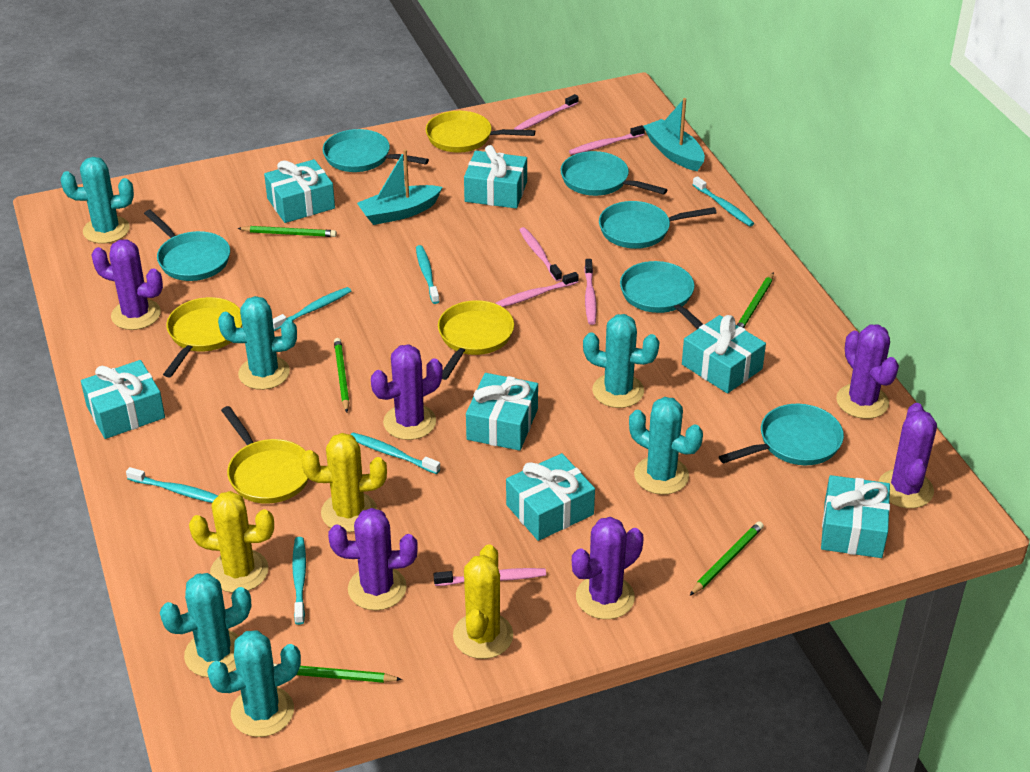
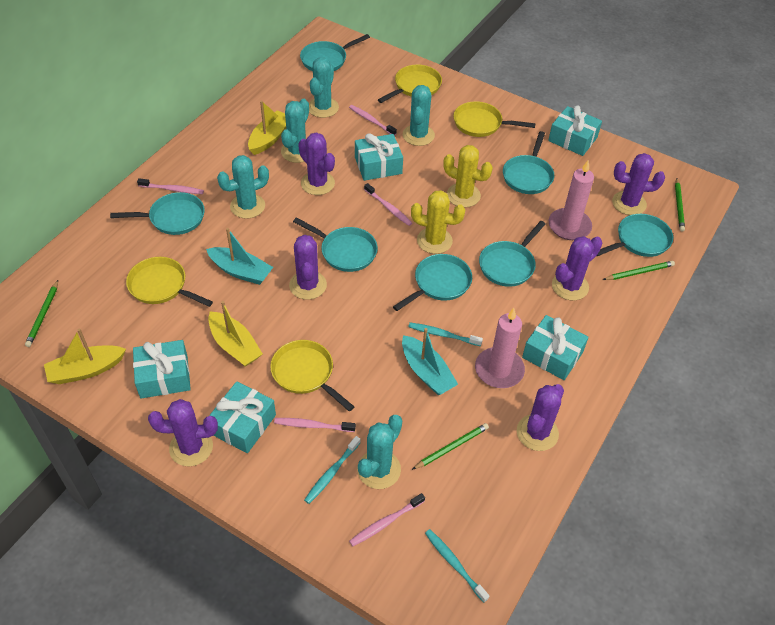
green pencil: [237,226,337,237] [273,664,402,683] [334,338,349,412] [689,521,764,596] [737,272,774,328] = 5 -> [25,280,58,347] [412,423,489,470] [603,261,675,280] [675,178,685,231] = 4
pink candle: none = 0 -> [475,308,525,388] [549,160,594,240] = 2
pink toothbrush: [434,568,546,586] [495,272,579,307] [514,94,578,130] [519,227,562,282] [569,125,645,155] [584,259,597,325] = 6 -> [137,178,204,194] [274,418,356,432] [349,105,397,136] [349,493,425,546] [364,183,412,226] = 5
turquoise cactus: [61,157,134,244] [160,573,251,678] [207,630,301,737] [218,296,297,390] [583,314,659,408] [629,397,703,495] = 6 -> [217,155,269,219] [281,99,309,163] [309,57,339,118] [357,415,402,489] [403,85,435,146] = 5
turquoise gift: [81,360,165,439] [264,159,335,223] [464,145,527,208] [466,373,538,451] [506,453,595,541] [682,315,766,394] [821,475,890,558] = 7 -> [133,340,191,398] [209,381,276,453] [355,133,403,181] [522,315,589,380] [548,106,602,156] = 5
turquoise pan: [144,209,230,281] [323,129,429,172] [560,151,667,196] [599,201,717,249] [620,261,703,329] [719,404,844,465] = 6 -> [110,192,205,235] [293,217,378,272] [300,34,370,71] [393,254,472,311] [479,221,545,287] [503,131,554,194] [597,214,673,257] = 7
turquoise toothbrush: [126,467,218,503] [273,287,351,331] [292,537,306,625] [350,432,440,474] [416,245,440,304] [693,176,754,227] = 6 -> [304,436,361,504] [408,322,483,346] [425,529,489,603] = 3
yellow boat: none = 0 -> [44,329,126,384] [208,301,263,367] [248,101,286,155] = 3
yellow cactus: [189,491,274,593] [302,433,387,532] [453,544,513,659] = 3 -> [411,190,465,254] [443,145,493,207] = 2

